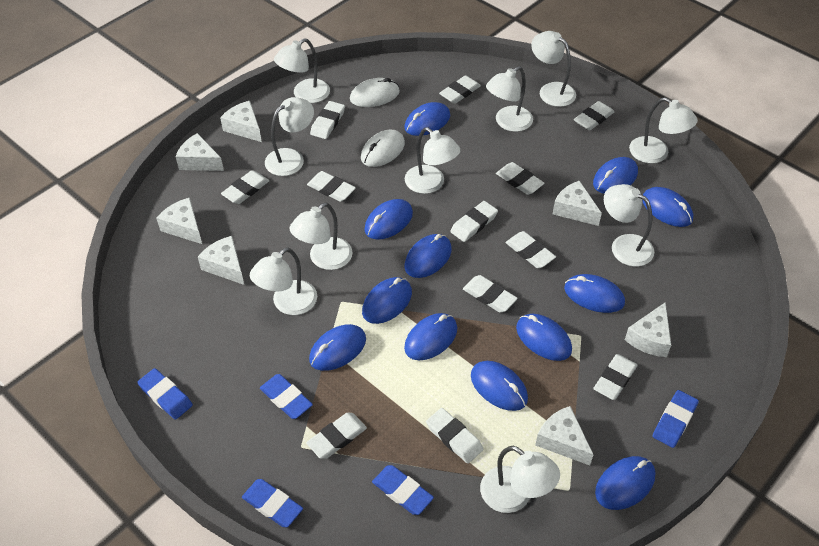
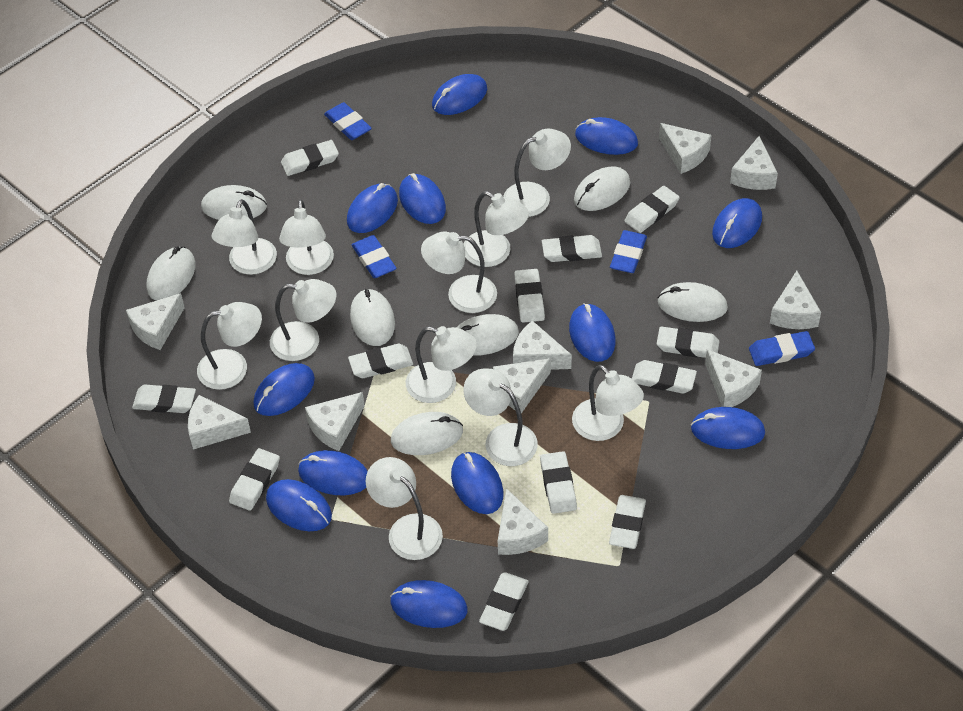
blue eraser: [137,368,193,420] [242,479,303,527] [260,374,313,419] [372,465,434,515] [652,390,699,448] = 5 -> [324,102,372,140] [352,235,397,278] [610,230,647,273] [749,331,815,366] = 4
white cheese: [156,197,202,244] [176,133,224,171] [198,236,244,285] [220,101,262,142] [535,406,594,466] [553,181,602,226] [625,302,671,357] = 7 -> [126,293,185,350] [188,395,251,450] [305,392,365,451] [493,358,551,413] [498,488,548,555] [513,321,572,370] [659,123,711,174] [705,349,762,407] [730,136,778,190] [770,271,821,329] = 10
white lamp: [250,248,317,315] [265,97,314,176] [274,39,330,103] [290,203,352,270] [405,127,460,194] [480,446,560,513] [486,66,533,132] [531,31,576,107] [604,184,654,267] [629,98,698,163] = 10 -> [197,302,262,390] [212,199,277,275] [270,279,336,361] [279,199,334,275] [366,457,443,560] [406,326,477,403] [421,232,497,313] [463,368,538,466] [464,191,529,267] [503,129,571,217] [572,365,644,441] = 11
white mouse: [350,78,400,107] [361,130,405,167] = 2 -> [147,247,196,301] [201,185,267,220] [350,289,395,346] [391,412,463,455] [457,314,519,356] [574,166,630,211] [658,282,728,322] = 7

